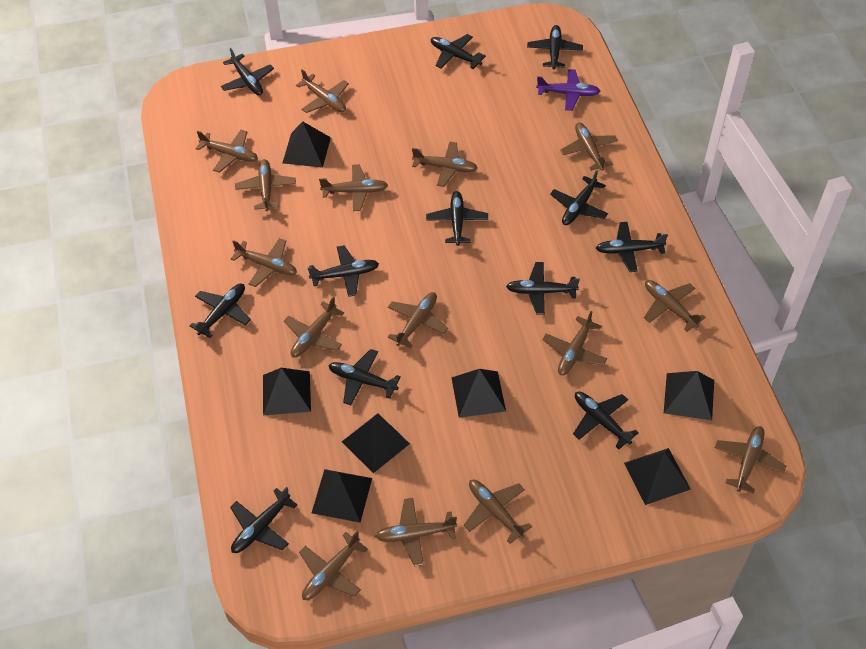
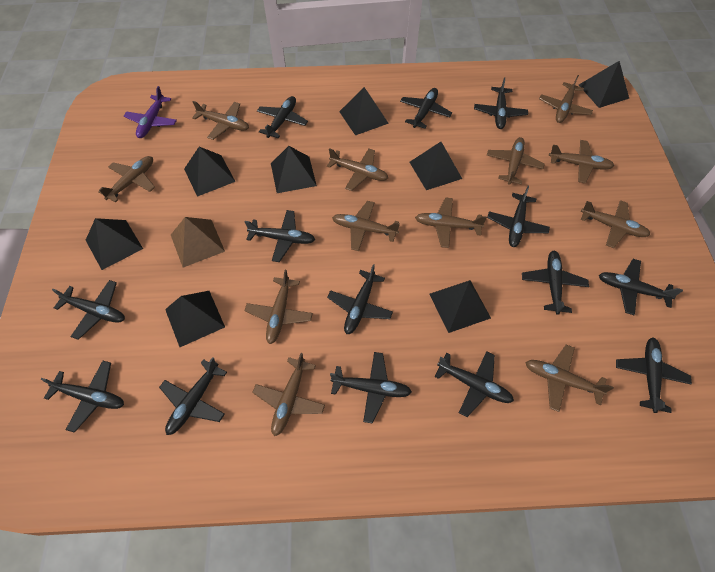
black plane: [190,284,251,338] [221,48,274,95] [230,487,297,553] [308,245,379,297] [328,349,401,405] [426,191,488,246] [431,34,486,69] [506,262,580,315] [527,25,583,70] [550,170,608,225] [573,392,639,449] [596,222,668,272] = 12 -> [40,361,124,433] [52,280,125,340] [159,357,227,435] [245,210,315,262] [257,96,308,138] [327,264,393,334] [330,352,412,424] [400,88,452,129] [435,351,514,417] [474,77,528,129] [487,186,550,247] [522,250,589,315] [599,259,683,315] [616,337,692,413] = 14
black pyramid: [263,368,311,415] [282,121,331,168] [312,469,372,523] [342,413,410,473] [451,369,506,418] [624,448,691,505] [664,371,714,420] = 7 -> [86,218,143,270] [165,291,225,347] [184,147,236,197] [271,146,317,193] [339,87,389,135] [410,142,462,190] [429,280,491,333] [579,61,629,108] = 8
brown plane: [196,130,258,173] [231,238,297,287] [235,159,296,211] [284,297,344,358] [296,69,349,113] [299,531,368,600] [319,164,388,211] [375,498,457,566] [388,292,448,349] [412,142,478,187] [464,480,532,544] [542,311,607,375] [560,123,618,171] [644,280,706,332] [715,426,786,494] = 15 -> [98,156,155,203] [192,101,249,140] [244,270,313,344] [252,353,325,436] [327,148,388,191] [332,201,400,251] [415,197,487,248] [487,137,545,185] [525,345,614,412] [539,75,593,123] [549,140,614,183] [581,200,650,248] = 12
brown pyramid: none = 0 -> [171,217,225,267] = 1

